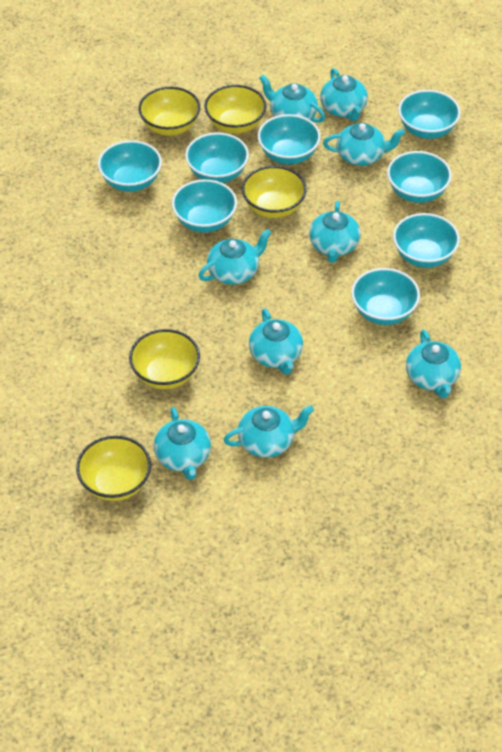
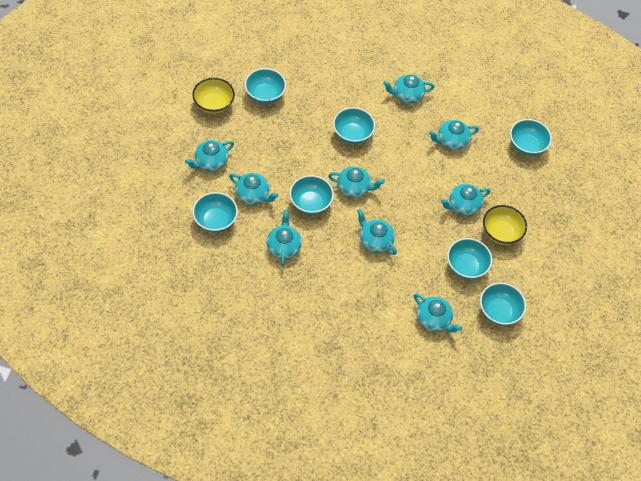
turquoise bowl: [98,140,162,192] [172,179,237,232] [185,132,249,183] [258,114,321,164] [351,268,420,325] [387,151,452,203] [393,213,460,268] [398,90,461,139] = 8 -> [192,192,238,232] [245,68,286,104] [289,175,334,215] [333,107,375,144] [447,238,492,279] [480,283,526,325] [510,119,552,156] = 7
yellow bowl: [76,436,151,501] [129,329,200,389] [138,87,200,136] [204,85,266,134] [242,166,307,218] = 5 -> [192,78,235,114] [483,205,527,245] = 2

